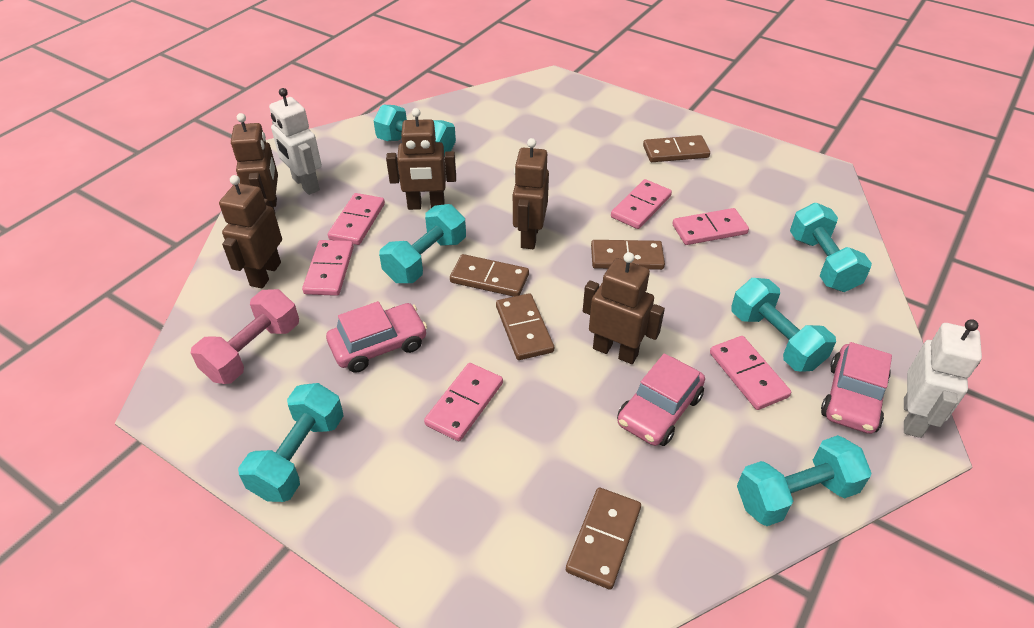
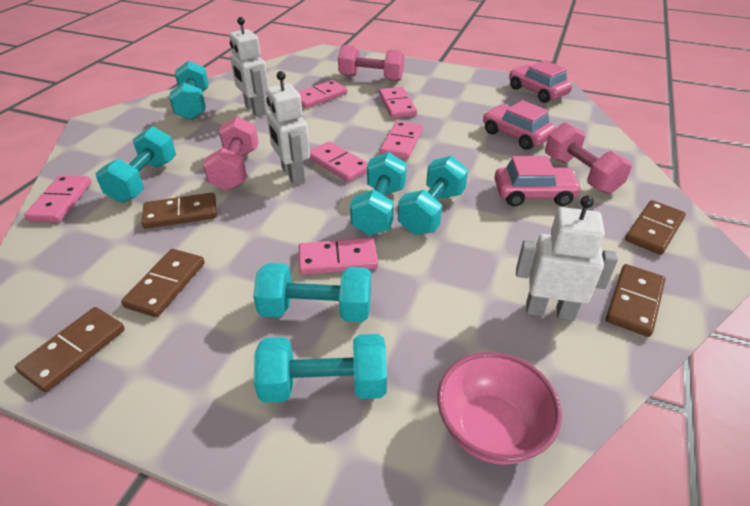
brown robot: [219,175,282,288] [231,113,278,212] [386,108,456,210] [513,138,549,249] [583,252,665,364] = 5 -> none = 0
pink bowl: none = 0 -> [437,352,562,465] = 1
pink dumbbell: [191,289,299,384] = 1 -> [203,116,259,191] [338,45,405,81] [545,122,632,194] = 3
white robot: [269,88,322,195] [904,319,982,438] = 2 -> [229,17,269,117] [266,71,310,185] [516,195,618,321] = 3

